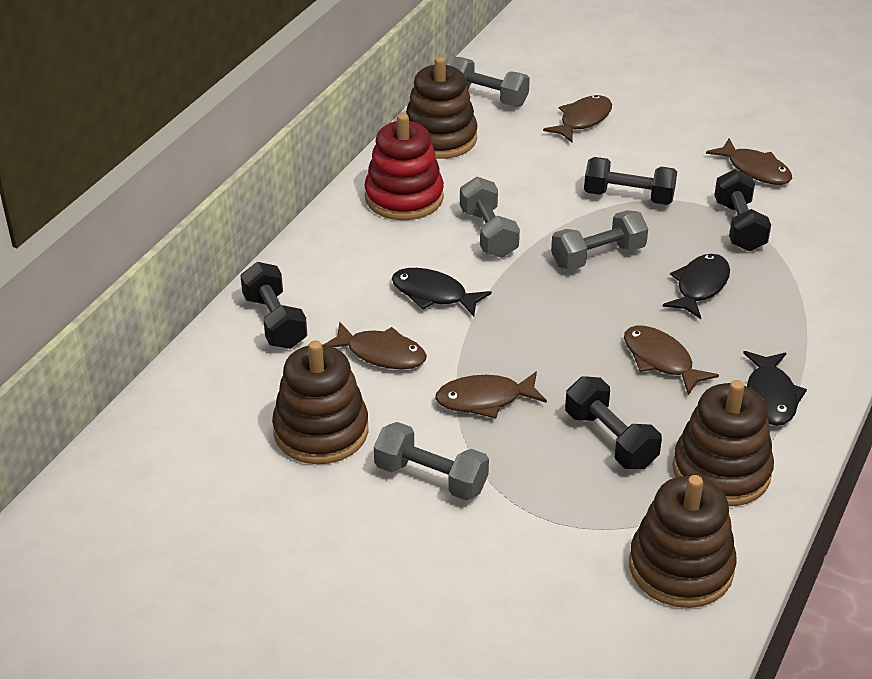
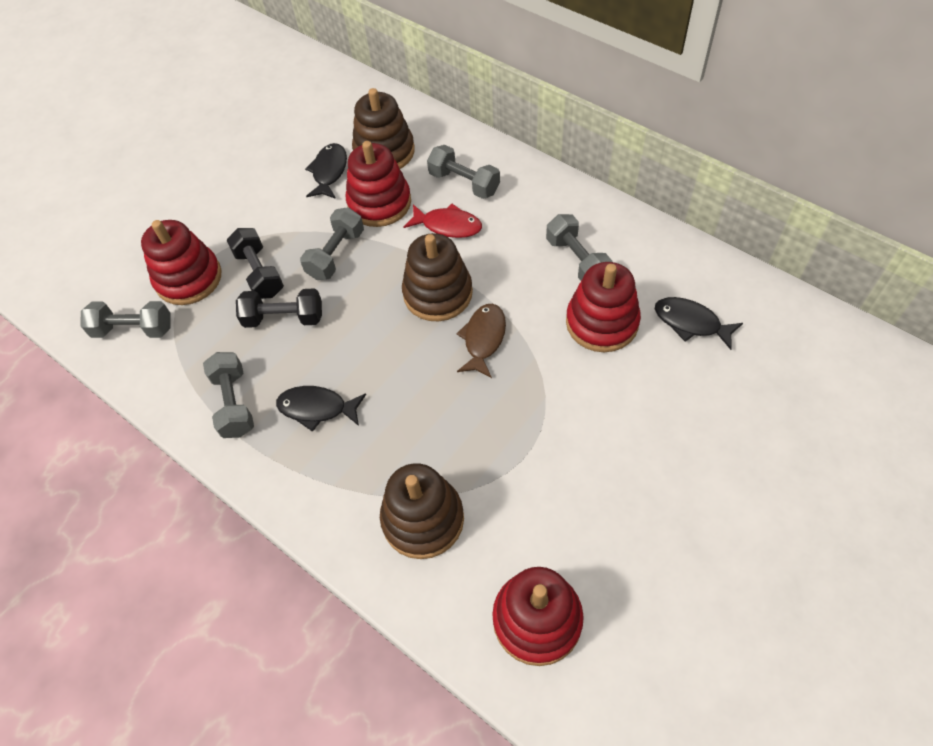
black dumbbell: [240,262,307,349] [565,376,662,469] [584,157,677,205] [714,169,771,251] = 4 -> [227,228,284,299] [236,288,322,328] = 2
brown fish: [324,322,427,369] [435,371,547,418] [543,95,612,142] [624,325,719,395] [706,139,792,185] = 5 -> [456,304,506,378] = 1
brown stacking toy: [272,340,369,464] [406,56,478,159] [629,475,737,608] [673,380,774,506] = 4 -> [352,88,415,169] [380,463,464,559] [402,233,473,322] = 3
grey dumbbell: [374,422,489,500] [449,57,530,107] [460,177,520,258] [551,210,648,270] = 4 -> [81,301,170,338] [203,352,254,438] [300,207,364,280] [427,145,500,199] [546,214,613,281] = 5
red fish: none = 0 -> [404,204,482,238] = 1
red stacking toy: [364,113,444,220] = 1 -> [141,220,221,305] [346,141,411,227] [492,567,584,666] [566,262,641,352] = 4

